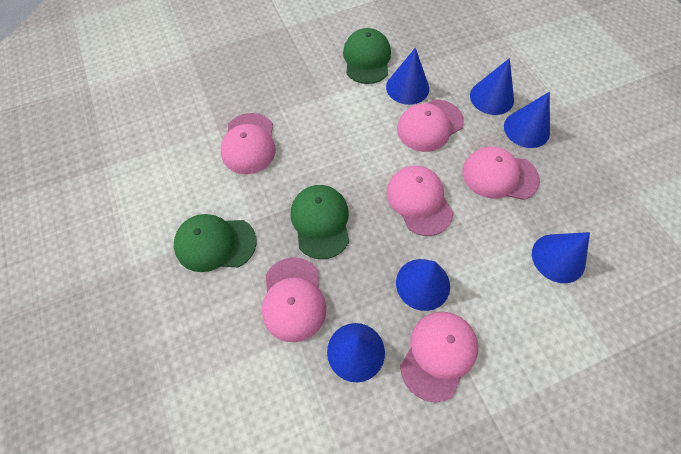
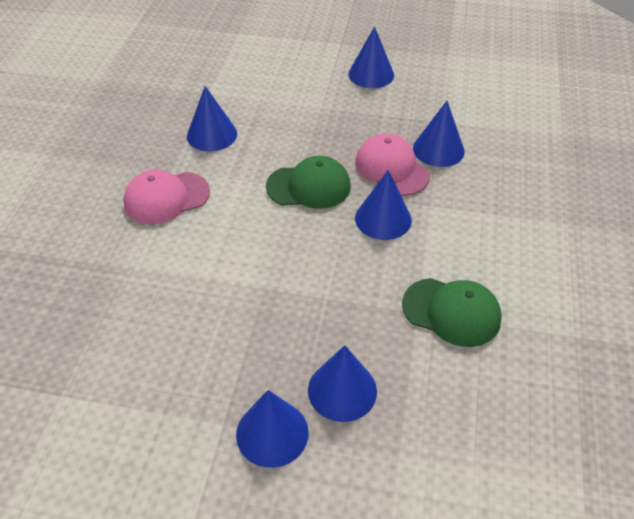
green cap: [174,214,257,272] [291,185,349,259] [343,28,391,84] = 3 -> [266,156,351,209] [402,278,502,347] = 2
pink cap: [221,113,276,174] [262,257,326,342] [386,166,454,236] [397,100,464,152] [400,312,478,403] [462,147,540,200] = 6 -> [123,170,210,224] [355,134,430,196] = 2

